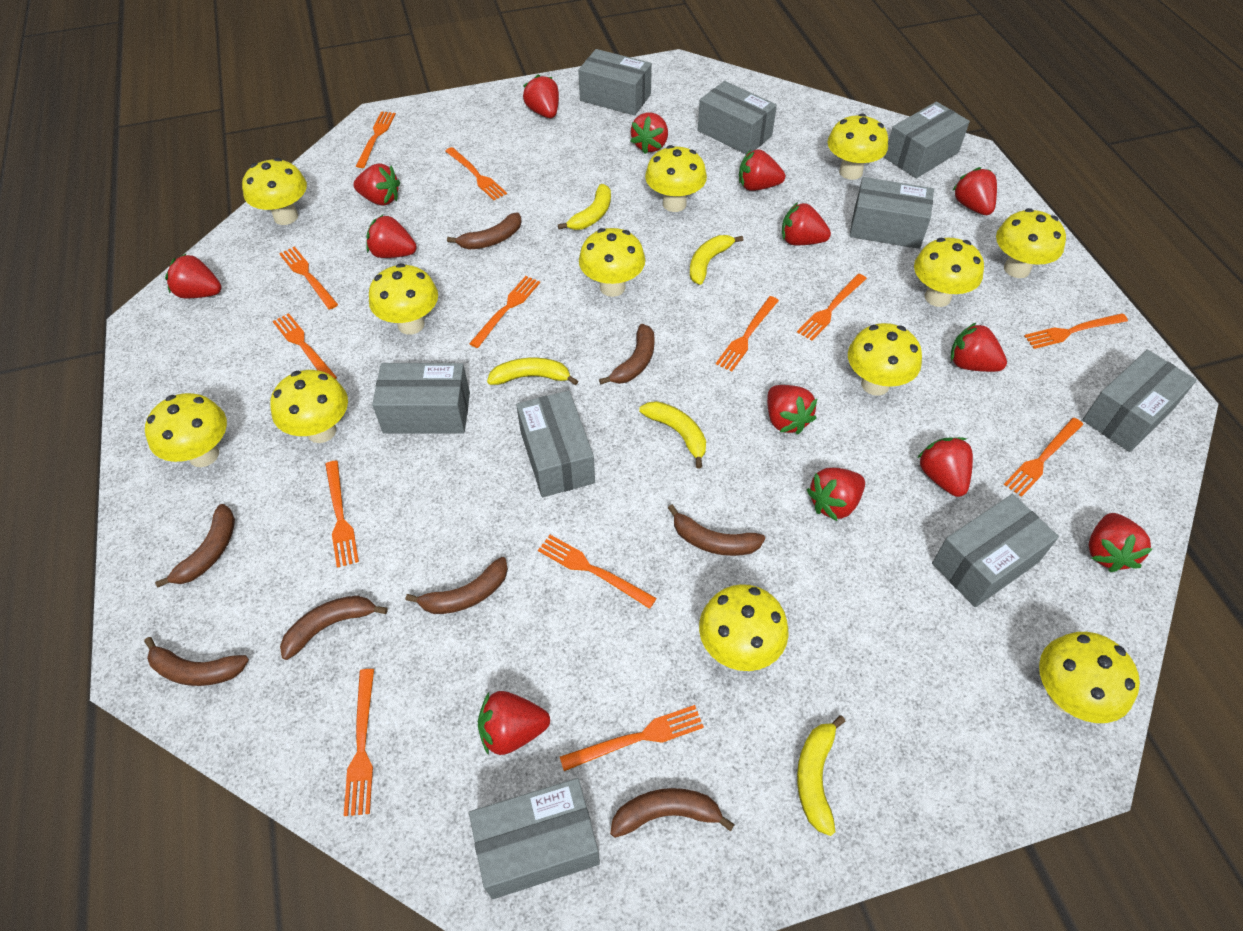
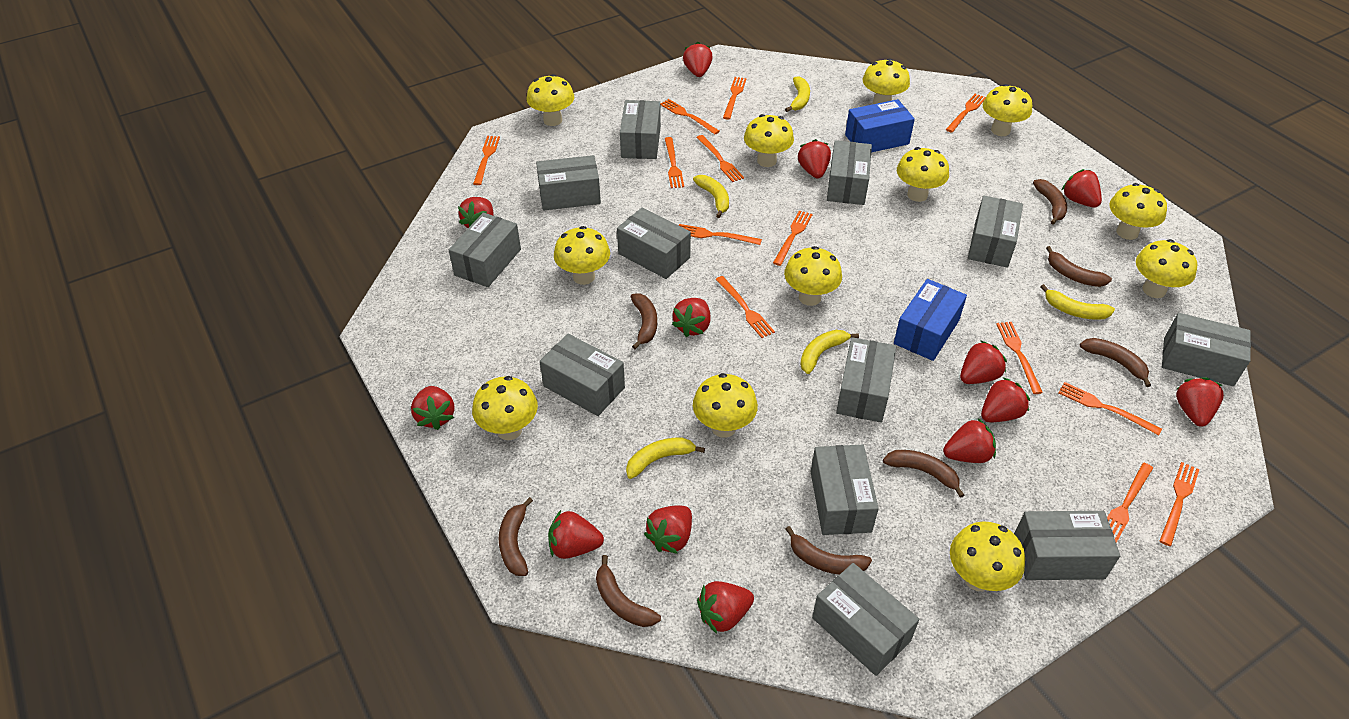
blue box: none = 0 -> [845,99,915,152] [894,279,967,361] = 2
grey box: [372,363,470,433] [469,778,600,899] [516,391,595,497] [578,49,652,116] [698,81,777,154] [849,177,934,249] [884,102,970,178] [932,494,1059,607] [1083,350,1197,452] = 9 -> [449,213,521,287] [536,155,601,211] [540,334,625,416] [617,208,691,279] [620,100,661,159] [811,445,879,535] [812,563,919,676] [827,140,872,205] [836,337,896,423] [968,196,1023,268] [1014,511,1120,580] [1162,313,1251,386] = 12
red strawberry: [165,254,221,298] [353,163,400,206] [366,214,417,258] [478,691,550,755] [523,74,559,118] [630,112,668,154] [739,149,785,191] [767,385,817,434] [782,202,831,245] [807,468,865,521] [917,437,973,497] [951,322,1007,372] [952,167,997,215] [1089,513,1152,572] = 14 -> [411,386,455,430] [458,197,494,228] [548,510,604,559] [644,506,692,554] [672,298,711,337] [683,42,713,77] [697,581,754,634] [798,139,831,179] [943,419,996,463] [960,340,1007,384] [981,377,1030,422] [1062,169,1102,208] [1176,377,1224,427] = 13

